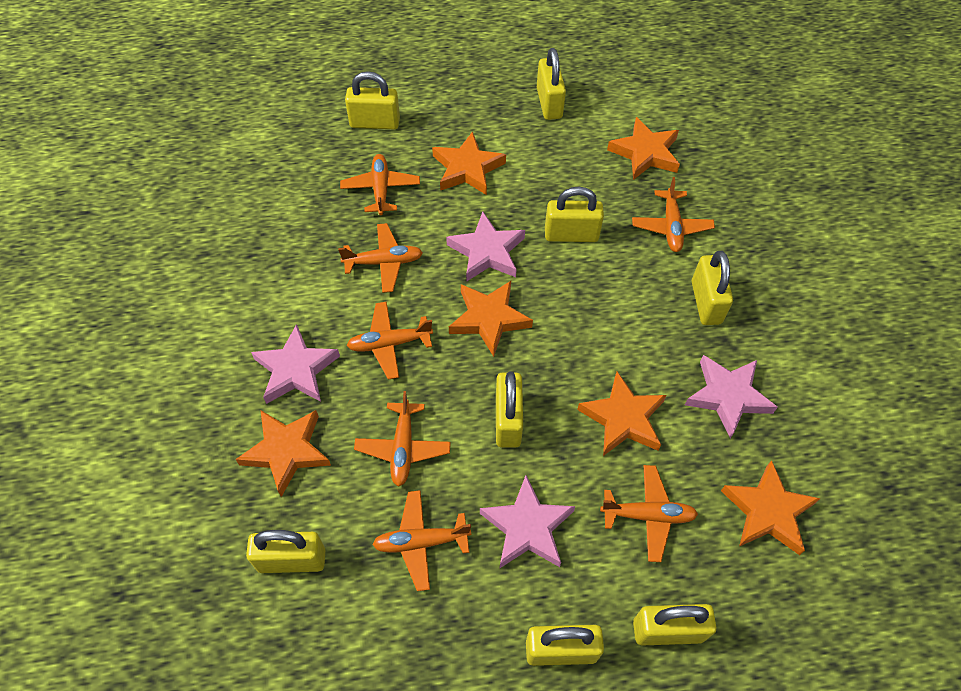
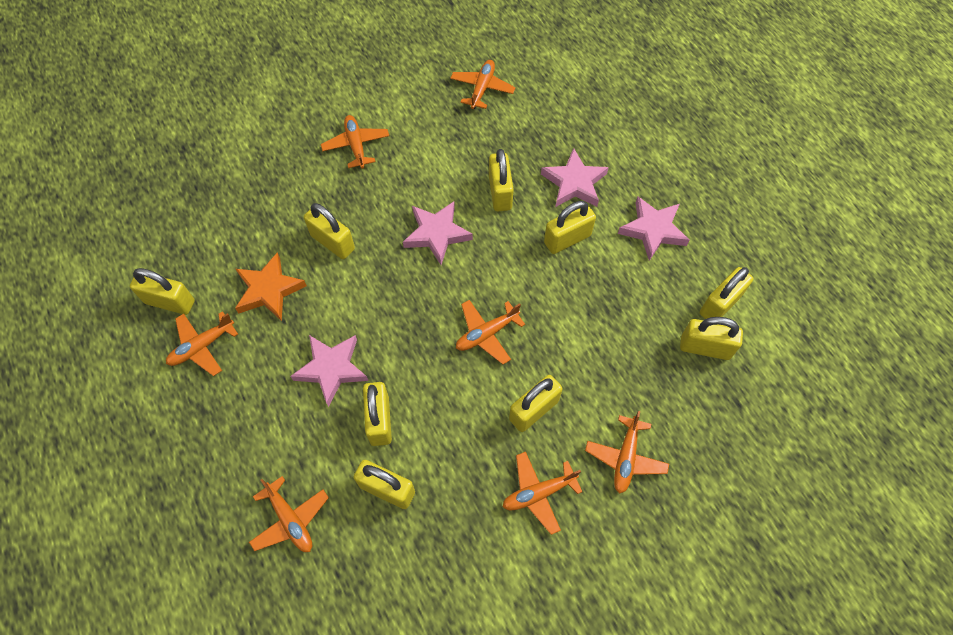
orange star: [235,410,331,497] [432,131,506,195] [449,281,533,357] [577,371,667,456] [607,117,680,180] [721,460,821,555] = 6 -> [235,253,307,321] = 1
yellow padlock: [246,530,325,573] [345,71,400,129] [496,372,523,448] [526,625,604,666] [537,48,566,120] [545,187,604,242] [633,604,716,645] [692,251,733,325] = 8 -> [130,268,195,315] [304,203,355,259] [354,460,415,509] [363,382,392,446] [489,149,514,211] [509,375,563,432] [544,201,596,254] [680,317,743,360] [700,267,753,319] = 9

